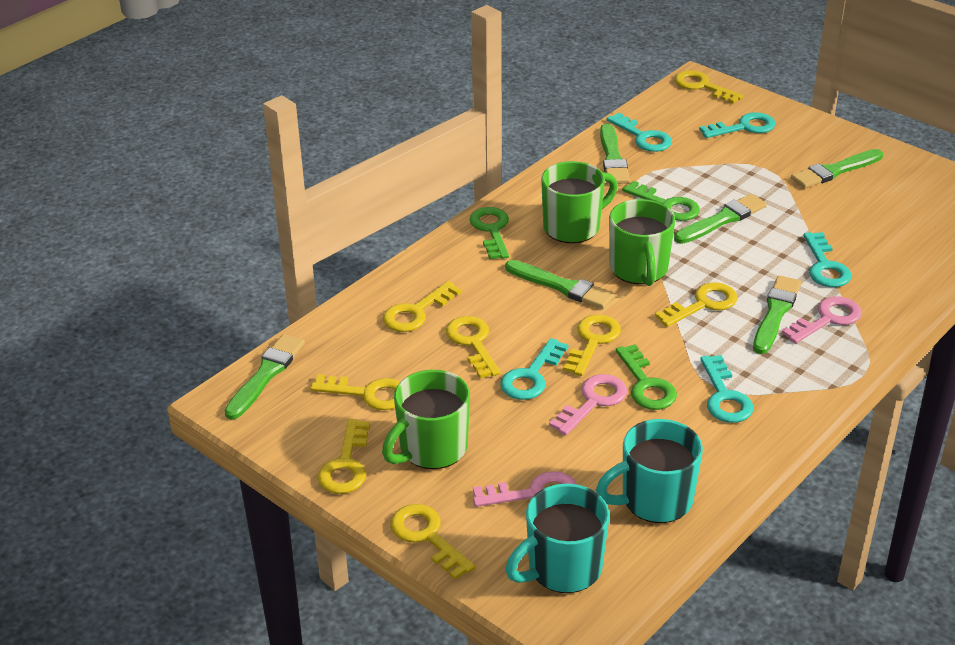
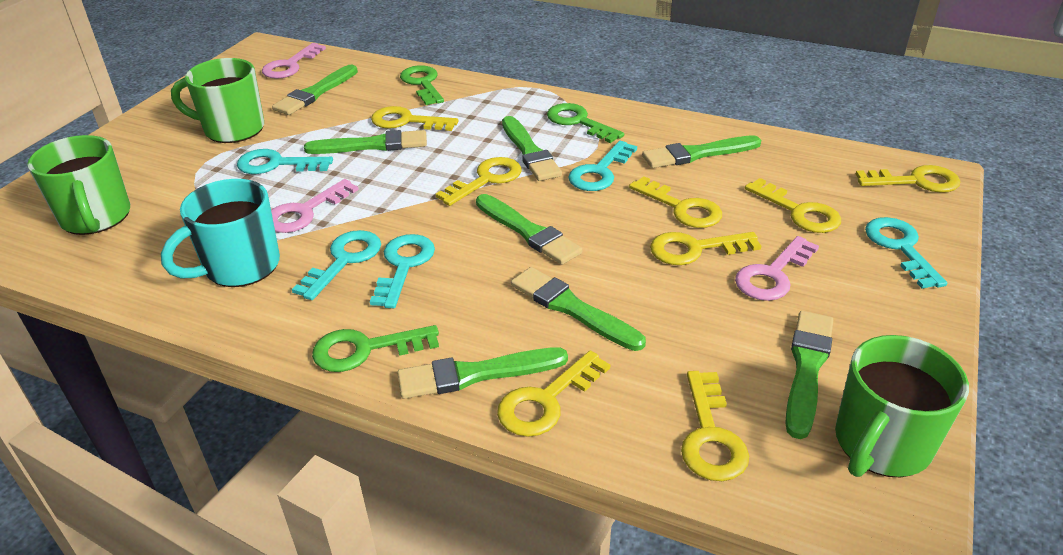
green brush: [224,334,305,420] [505,260,615,309] [600,124,630,184] [674,194,767,244] [753,275,801,354] [791,149,883,188] = 6 -> [272,65,358,115] [304,130,427,154] [397,348,568,399] [476,194,582,265] [502,116,562,181] [511,267,646,351] [642,135,761,168] [785,311,833,439] = 8
turquoise mug: [506,483,610,593] [596,419,703,523] = 2 -> [161,179,280,287] = 1

